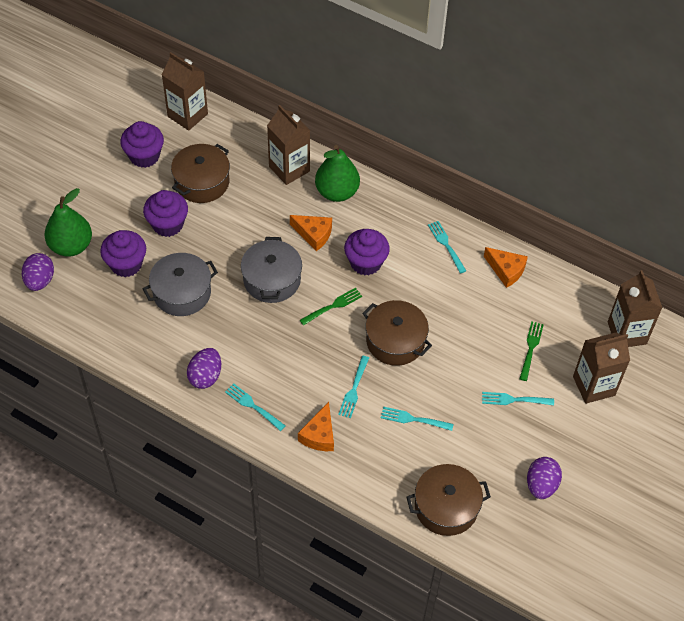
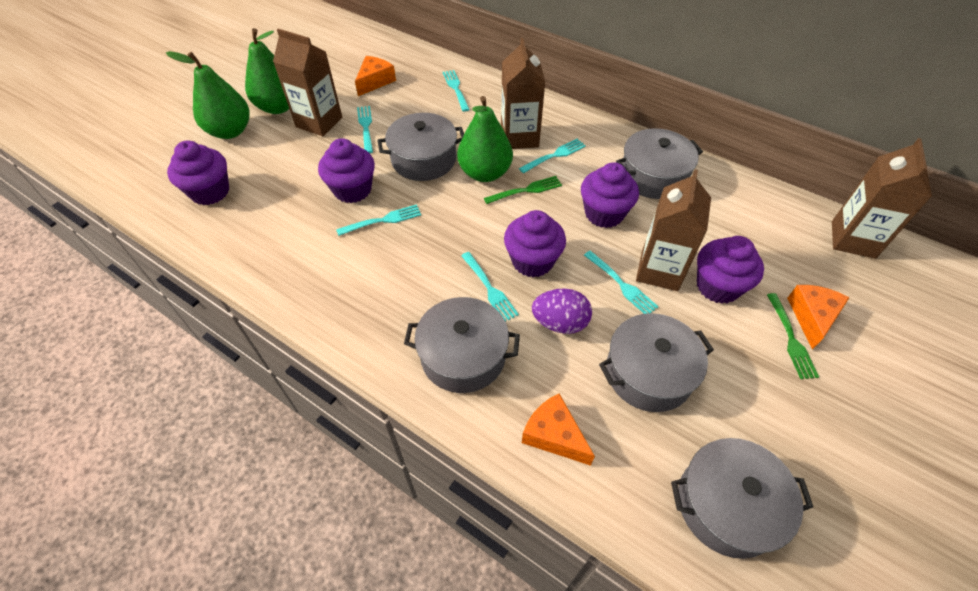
brown pot: [171,144,230,203] [362,300,432,366] [406,464,491,536] = 3 -> none = 0
green pear: [44,188,92,257] [315,145,360,202] = 2 -> [166,51,250,139] [245,28,289,114] [457,96,513,182] = 3
grey pot: [143,253,218,316] [241,237,302,303] = 2 -> [377,113,464,181] [404,297,520,393] [599,313,714,412] [616,128,703,199] [671,438,813,559] = 5
purple cupcake: [100,230,146,277] [120,121,164,168] [143,190,188,237] [344,229,390,275] = 4 -> [167,140,229,205] [318,138,375,203] [504,210,566,278] [581,162,639,228] [697,236,764,304] = 5
purple egg: [22,253,54,291] [187,348,221,389] [527,457,562,499] = 3 -> [532,289,592,334] = 1
turquoise fork: [225,383,286,431] [338,356,369,418] [381,407,454,431] [428,221,466,273] [482,392,554,405] = 5 -> [336,204,421,236] [357,106,373,153] [443,70,470,111] [461,252,519,322] [519,139,586,173] [584,251,659,314] = 6

